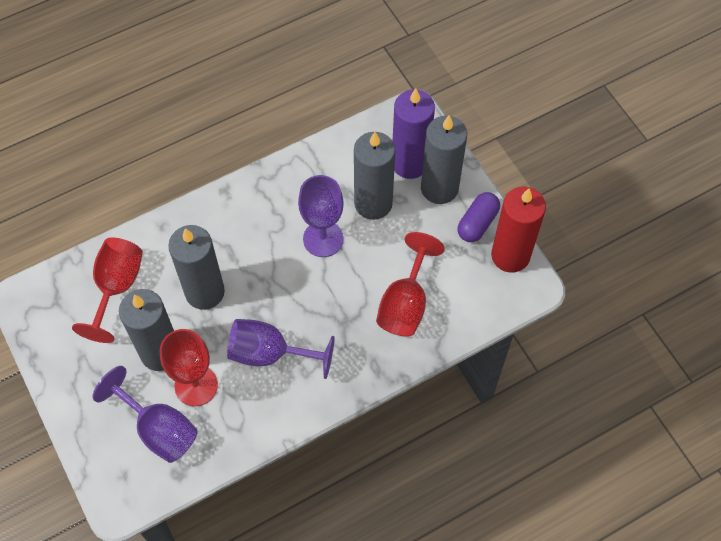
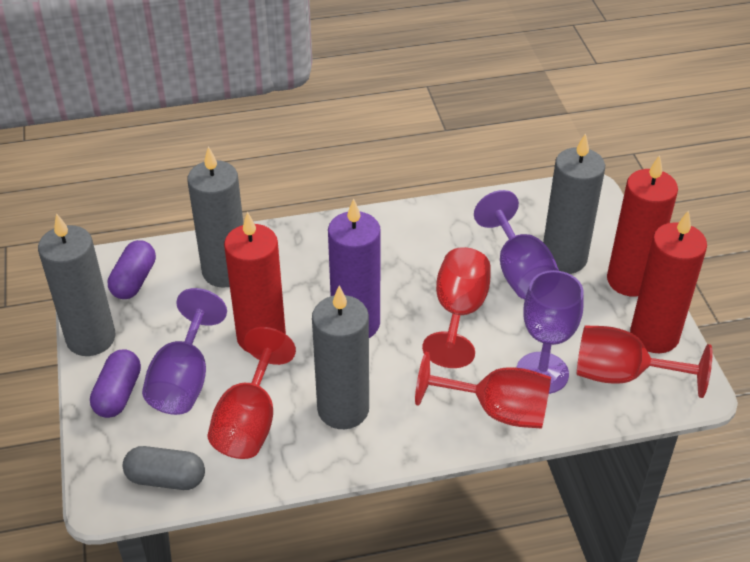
grey capsule: none = 0 -> [123,446,205,490] = 1
purple capsule: [457,192,500,242] = 1 -> [90,349,141,418] [108,240,156,299] = 2
red candle: [491,186,546,273] = 1 -> [224,211,286,353] [607,155,678,297] [630,210,707,353] = 3
red goblet: [72,237,143,343] [160,329,218,406] [376,232,445,337] = 3 -> [207,327,296,459] [415,352,551,429] [422,247,491,368] [577,325,713,398] = 4

